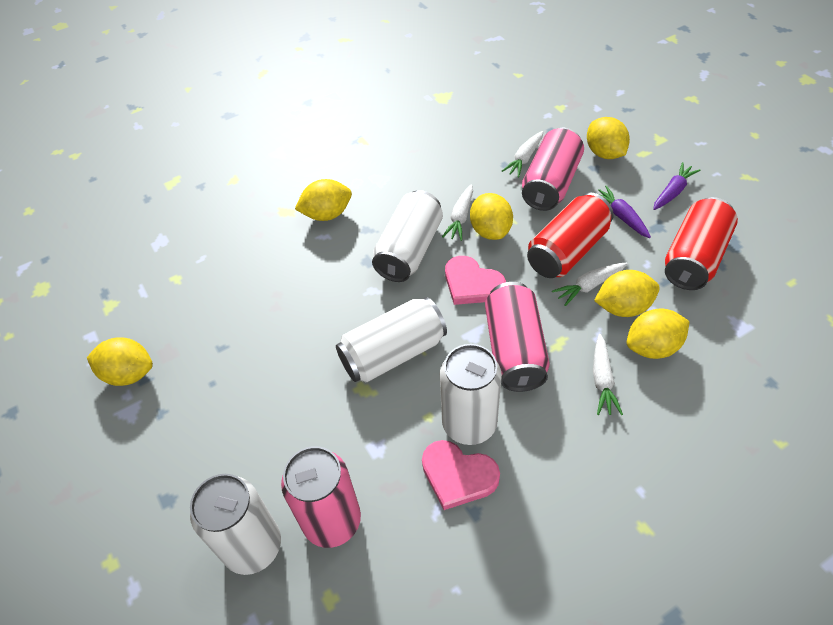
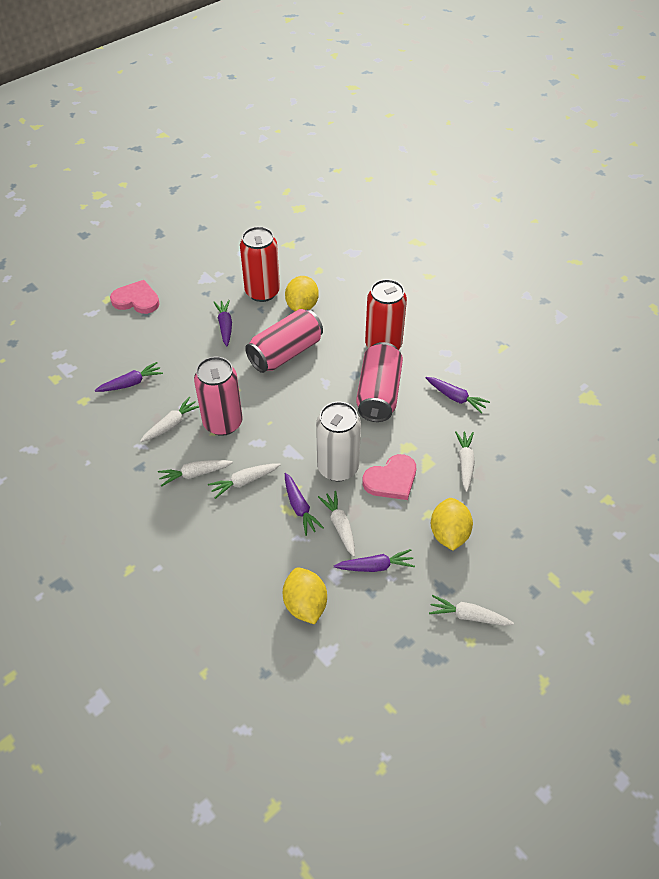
purple carrot: [591,186,651,238] [653,162,700,210] = 2 -> [95,362,163,392] [213,300,232,347] [285,473,324,536] [334,549,415,572] [426,377,490,414] = 5
white can: [190,474,281,575] [336,297,447,383] [372,190,443,282] [440,344,502,445] = 4 -> [316,402,361,481] = 1
white carrot: [442,184,473,241] [502,131,543,177] [552,263,628,306] [593,334,623,415] = 4 -> [140,397,199,442] [158,460,233,487] [208,463,281,499] [318,491,355,557] [429,595,514,626] [455,431,475,492] = 6
yellow lemon: [87,337,153,386] [295,179,352,221] [470,193,513,240] [587,117,630,159] [594,270,660,317] [627,309,690,359] = 6 -> [283,568,327,624] [285,276,319,311] [431,498,473,551] = 3

